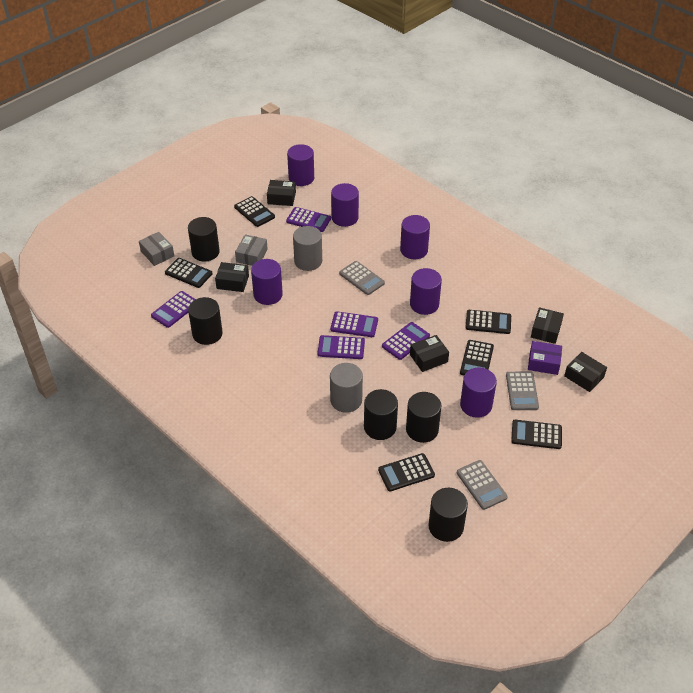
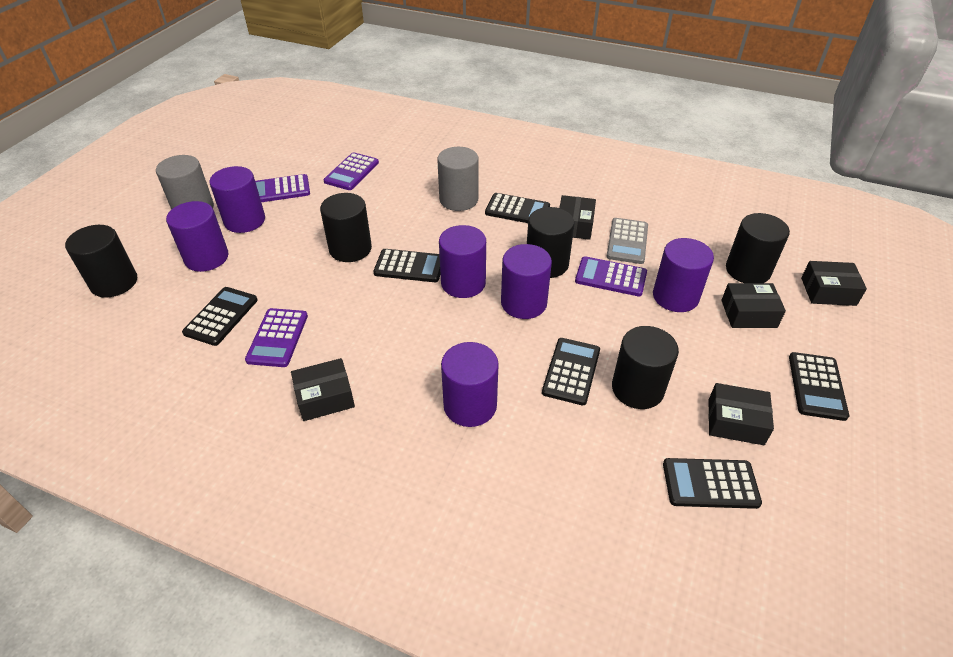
grey box: [139,232,174,266] [235,234,268,266] = 2 -> none = 0
grey calculator: [339,261,385,295] [457,460,508,510] [506,372,539,410] = 3 -> [606,218,648,264] = 1
purple box: [528,341,562,375] = 1 -> none = 0
purple calculator: [151,291,196,328] [286,207,331,232] [317,335,365,359] [330,311,378,337] [382,322,430,360] = 5 -> [245,308,308,367] [255,174,310,202] [323,152,379,190] [575,256,647,296] = 4

